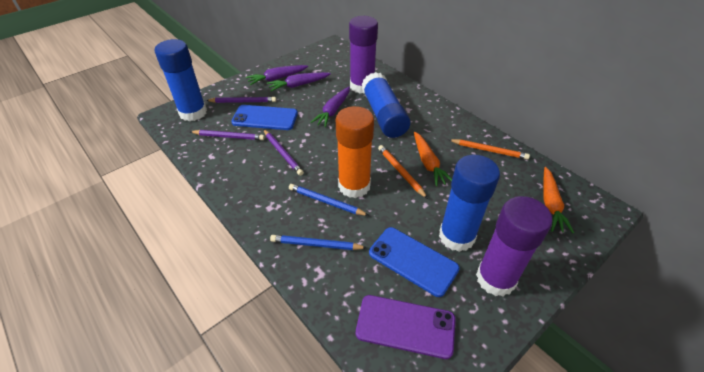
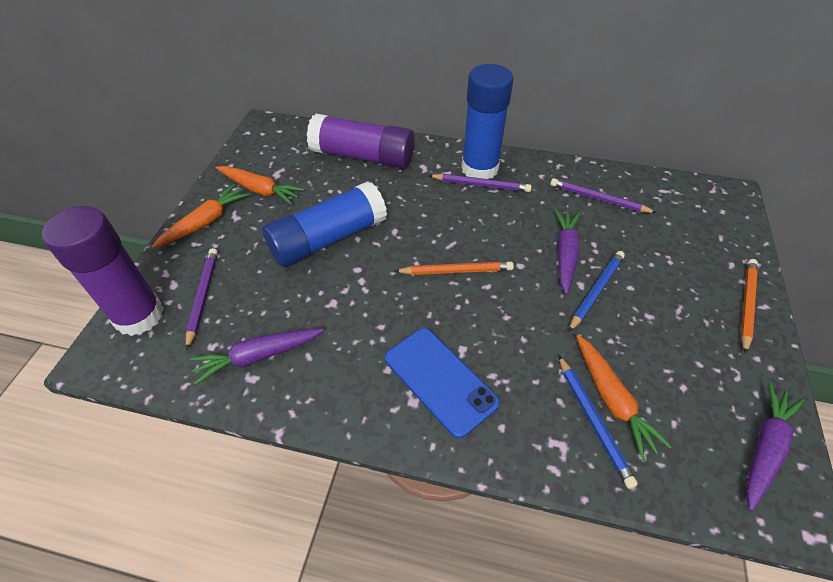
blue glue stick: [155,39,207,121] [362,72,410,138] [439,155,500,252] = 3 -> [262,181,387,267] [461,64,514,179] = 2
blue phone: [231,105,298,130] [369,227,460,297] = 2 -> [385,328,500,439] = 1
orange carrot: [414,132,452,187] [543,167,574,233] = 2 -> [152,184,249,248] [216,166,305,205] [576,335,672,460] = 3
orange glue stick: [336,106,374,198] = 1 -> none = 0
purple phone: [356,295,456,359] = 1 -> none = 0

